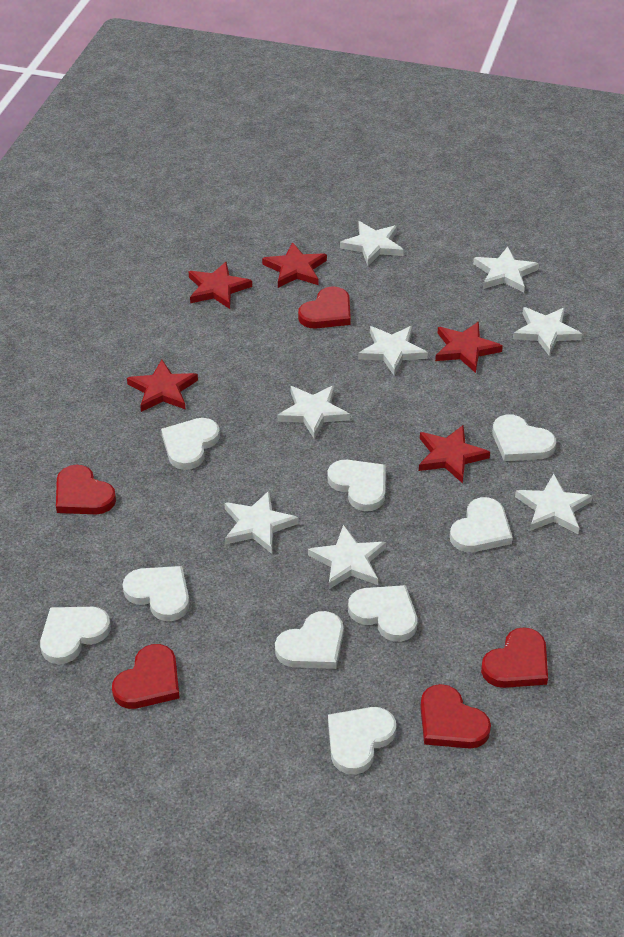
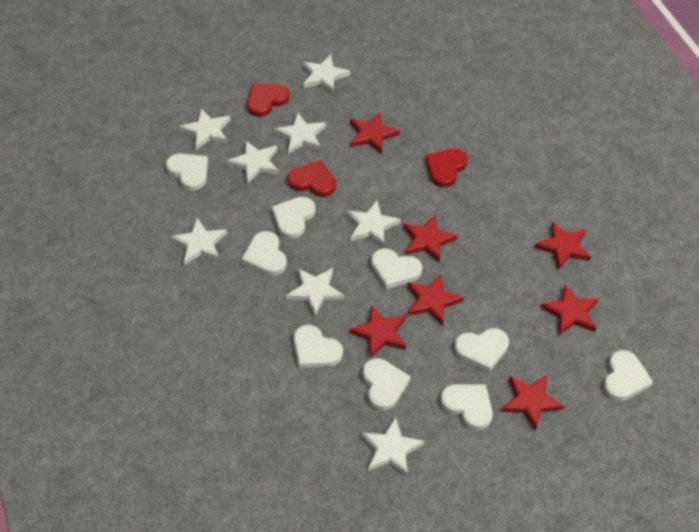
red heart: [56,465,116,514] [112,644,180,709] [298,286,351,329] [420,684,491,749] [481,627,548,688] = 5 -> [247,84,290,117] [287,160,336,197] [425,149,468,187] = 3
red star: [127,360,198,412] [188,262,252,309] [262,242,327,288] [419,425,490,483] [435,322,503,373] = 5 -> [349,305,406,359] [350,112,400,154] [403,215,458,262] [407,274,464,325] [501,375,564,431] [534,222,591,270] [540,284,599,335] = 7

